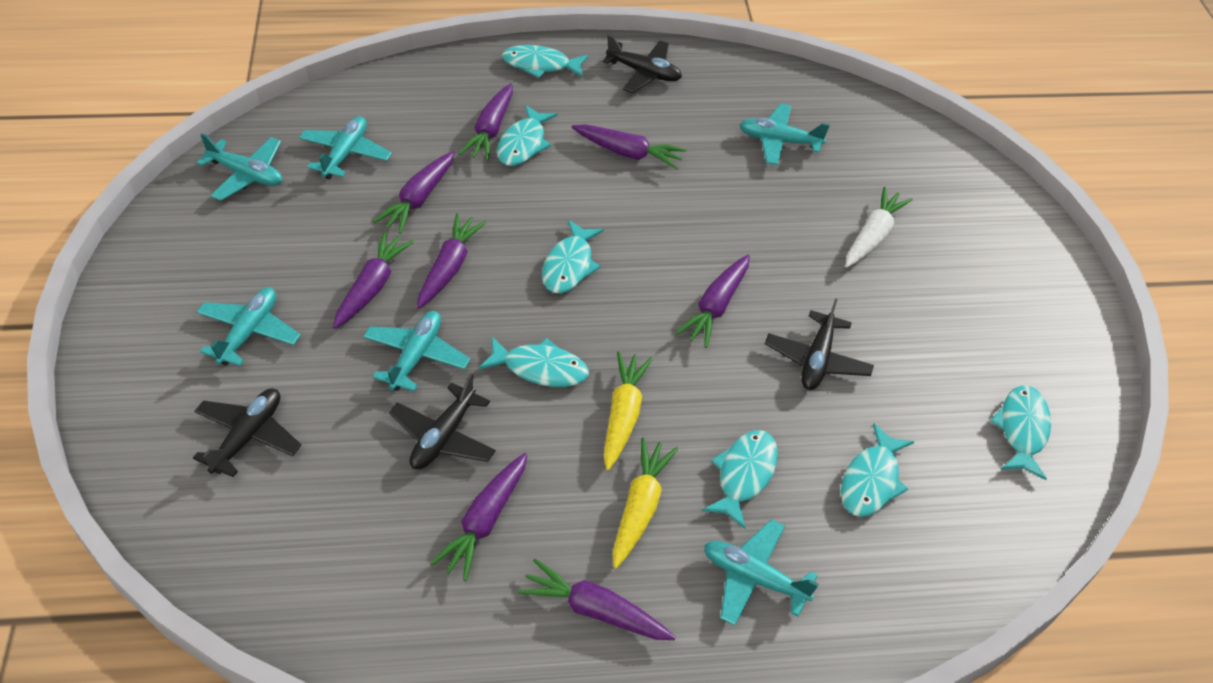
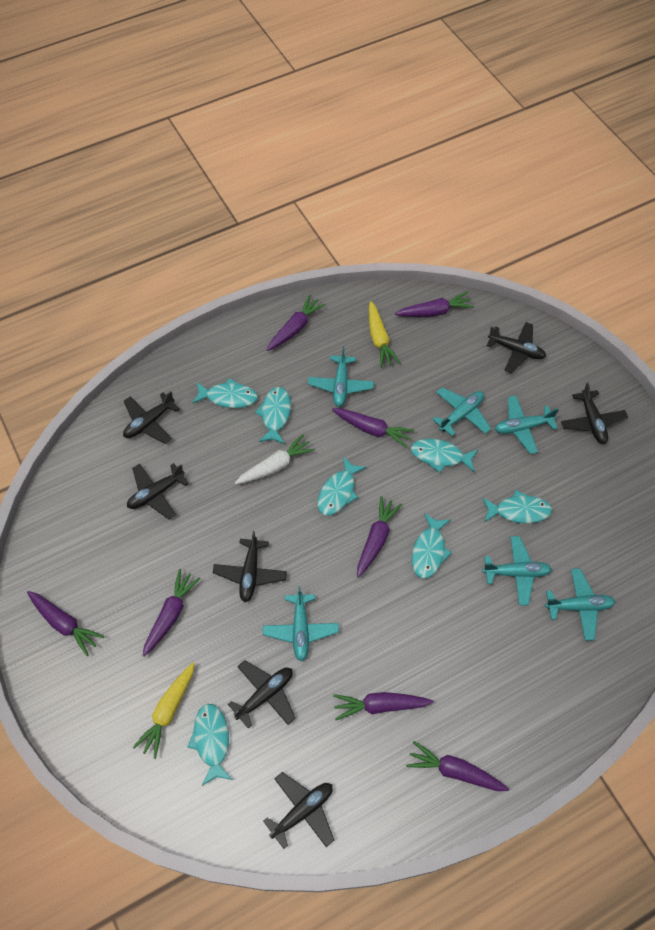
black plane: [193,388,301,477] [389,374,496,469] [602,35,682,93] [765,299,874,390] = 4 -> [123,391,180,444] [127,463,189,519] [213,531,287,602] [228,660,296,728] [263,772,334,849] [487,322,546,373] [561,382,628,444] = 7

